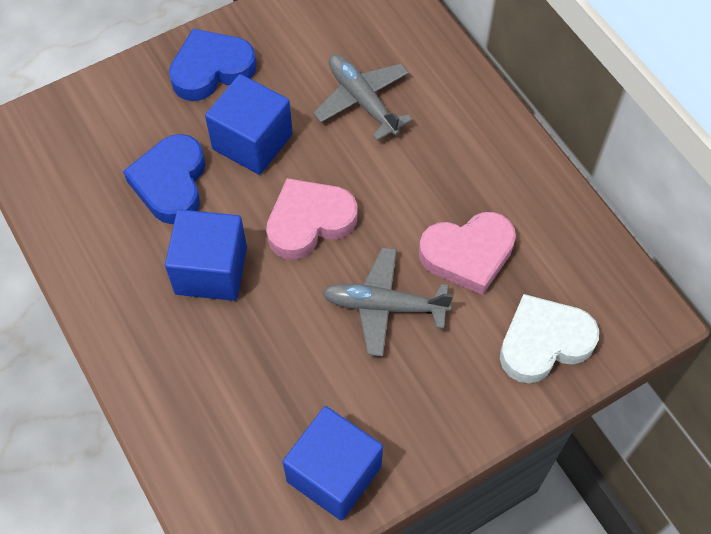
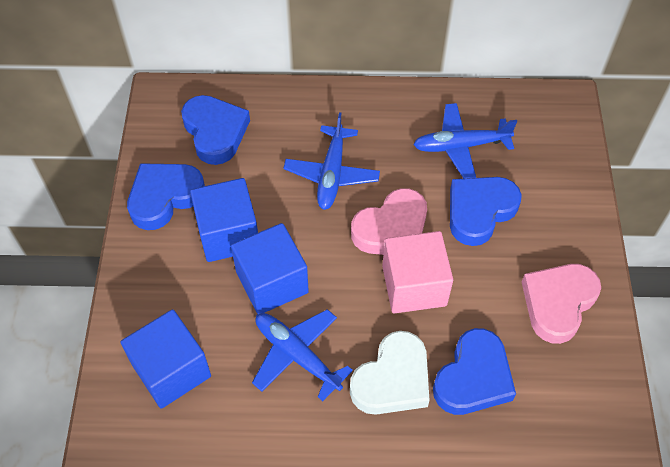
blue heart: [123,134,205,224] [169,29,257,101] = 2 -> [127,163,205,230] [181,95,250,165] [433,328,516,415] [450,177,522,246] = 4
blue plane: none = 0 -> [252,309,353,401] [283,112,380,210] [413,103,517,179] = 3
grey plane: [313,54,413,141] [322,247,453,357] = 2 -> none = 0
pink cube: none = 0 -> [382,231,453,314] = 1

